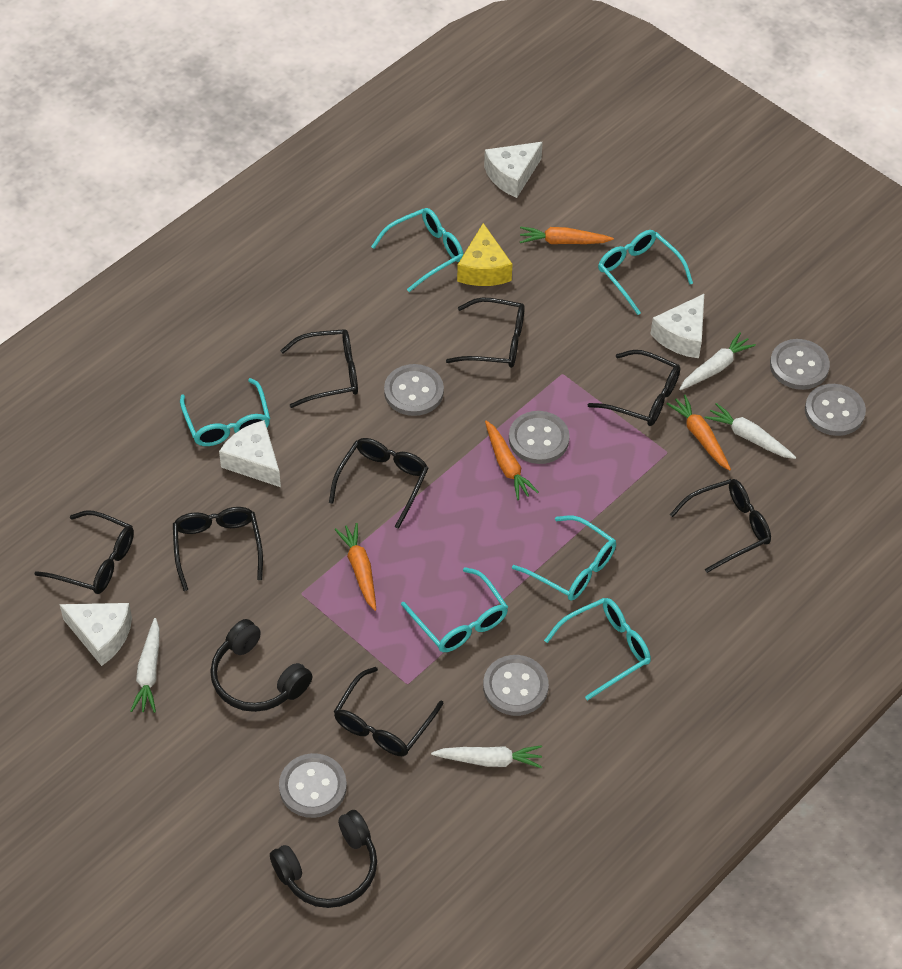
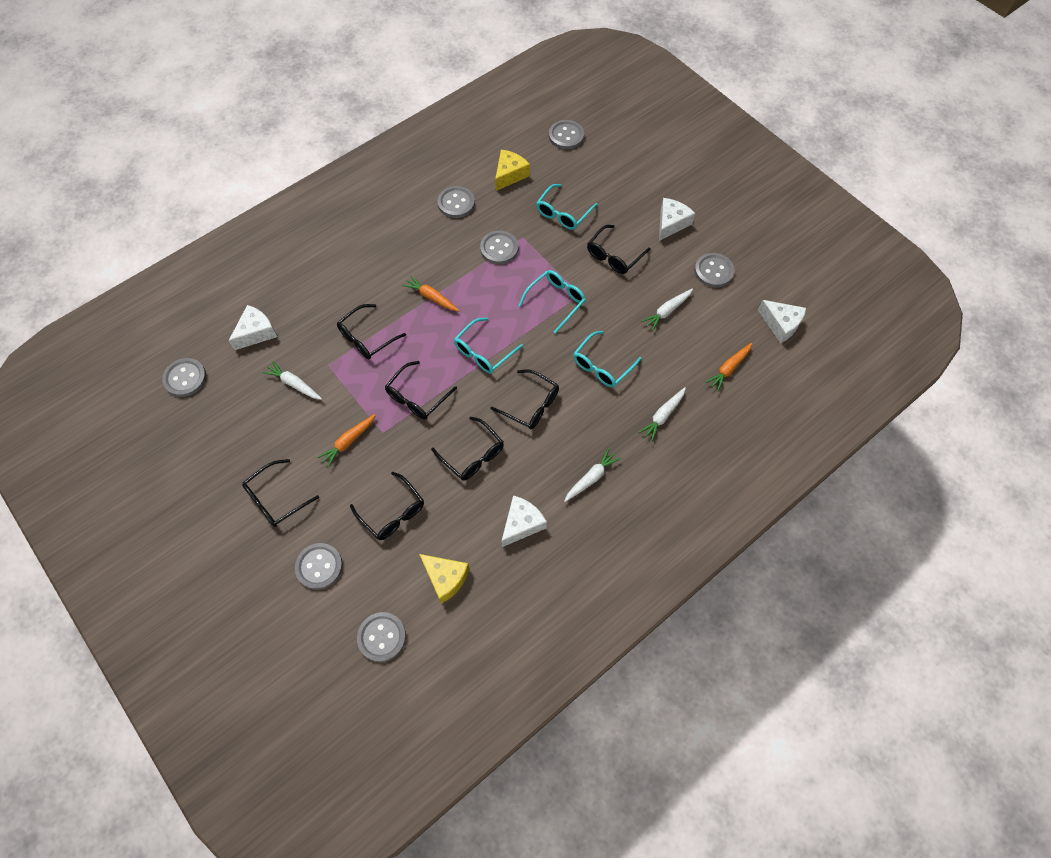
black glasses: [34,510,134,594] [173,507,263,591] [280,329,358,408] [329,438,428,529] [334,667,444,756] [446,297,525,368] [588,350,680,426] [670,479,771,573] = 8 -> [242,459,319,527] [337,304,406,359] [350,472,424,540] [385,361,457,420] [431,417,504,480] [491,369,559,429] [587,225,651,274] = 7
black headphones: [210,619,312,712] [270,810,377,908] = 2 -> none = 0
grey button: [279,753,347,818] [384,364,444,416] [483,655,549,716] [509,411,570,464] [770,339,830,390] [805,384,866,436] = 6 -> [162,358,206,397] [295,543,343,590] [357,612,406,662] [437,186,475,218] [480,231,518,264] [549,120,584,150] [695,253,734,288] = 7
orange carrot: [334,523,376,611] [485,420,539,500] [520,227,614,244] [666,395,731,471] = 4 -> [317,414,376,468] [402,275,460,311] [705,342,752,392] = 3
turquoise glasses: [180,378,270,446] [371,208,464,292] [401,567,508,652] [512,516,616,601] [544,598,651,700] [598,230,693,315] = 6 -> [454,318,523,374] [518,270,586,333] [536,184,598,230] [573,331,642,388] = 4
yellow cheese: [457,223,513,286] = 1 -> [419,554,469,604] [495,150,530,191] = 2

